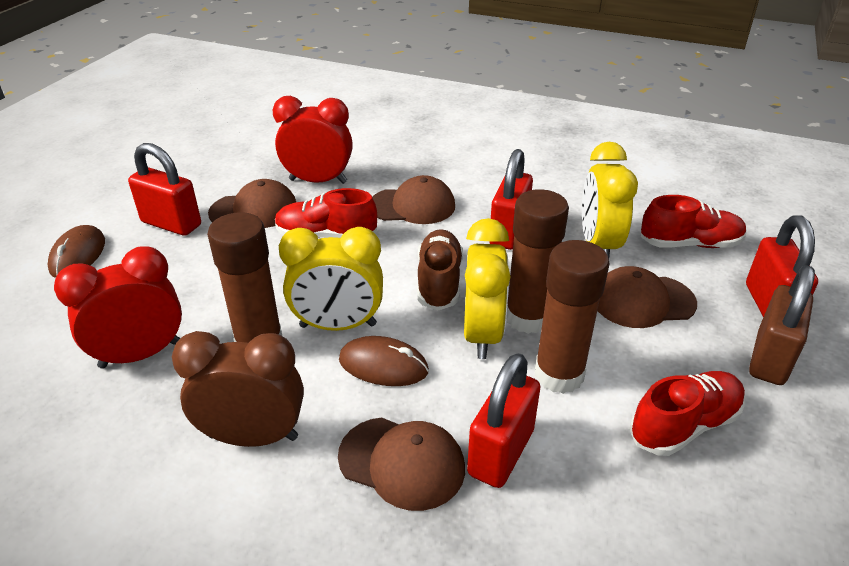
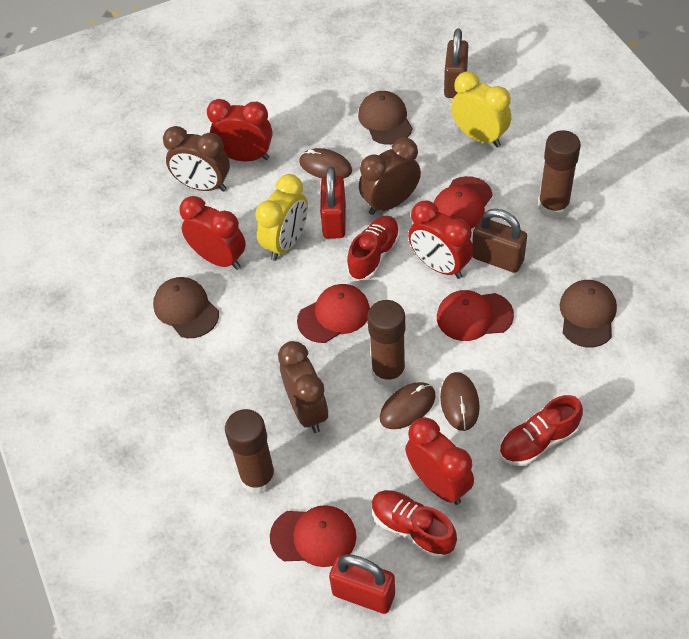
brown cap: [208,179,296,228] [338,418,465,511] [372,175,455,224] [597,266,697,328] = 4 -> [153,277,219,338] [358,91,413,145] [560,280,617,347] = 3
brown clock: [172,331,304,447] = 1 -> [163,126,230,192] [278,341,329,433] [359,138,421,215] = 3
brown mouse: [47,225,105,278] [339,336,429,386] = 2 -> [299,148,352,179] [380,382,436,429] [440,372,480,431] = 3
brown padlock: [749,265,815,385] = 1 -> [444,29,468,98] [472,209,527,273] = 2
brown shoe: [417,229,463,310] = 1 -> none = 0
red cap: none = 0 -> [270,505,356,567] [297,284,370,343] [434,176,493,229] [437,290,514,341] = 4
red clock: [54,246,182,369] [273,96,353,184] = 2 -> [179,196,246,270] [207,99,272,161] [405,417,474,505] [408,200,473,279] = 4
red padlock: [128,143,201,236] [467,353,541,488] [489,149,533,250] [746,215,818,317] = 4 -> [320,166,346,239] [329,554,395,614] = 2
yellow clock: [279,227,383,331] [464,218,510,359] [582,142,638,258] = 3 -> [255,174,308,261] [451,72,511,147] = 2

